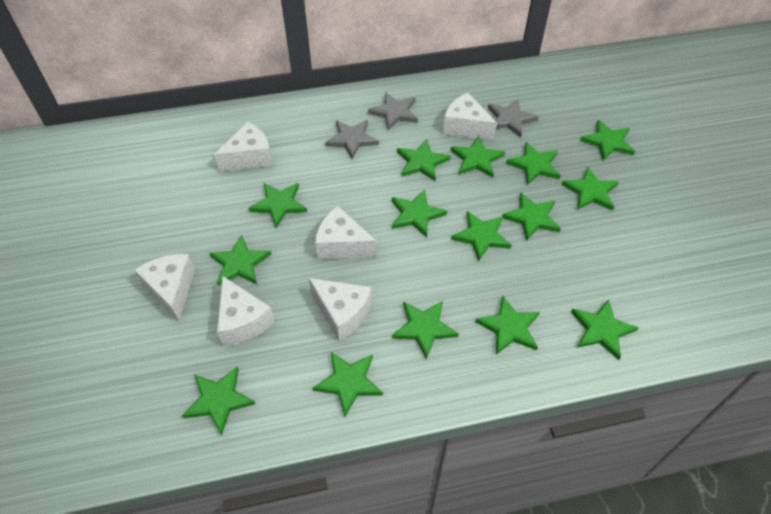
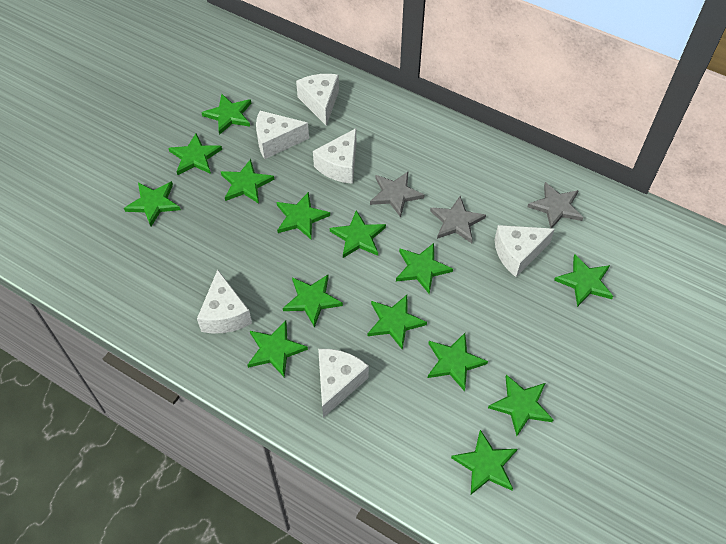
green star: [182,367,255,436] [209,235,271,286] [249,183,307,228] [312,352,383,417] [392,190,447,237] [392,301,459,359] [397,139,451,181] [450,136,505,178] [451,211,512,261] [475,296,540,355] [502,192,561,241] [506,142,561,185] [561,167,619,211] [571,299,639,360] [580,120,635,160] = 15 -> [124,181,181,226] [168,133,222,175] [201,94,251,135] [221,159,274,204] [248,320,308,377] [277,192,330,239] [283,275,343,328] [330,210,386,258] [368,295,427,350] [396,243,453,294] [428,333,488,391] [451,430,517,494] [488,374,553,436] [554,255,613,307] = 14

